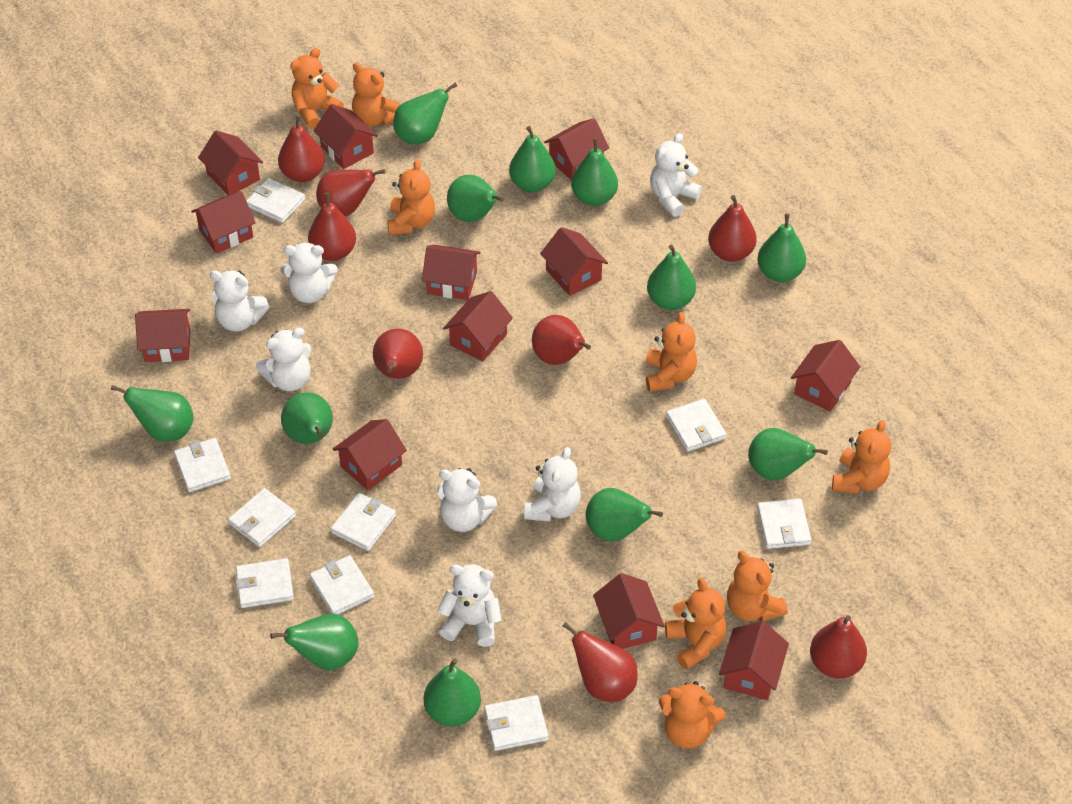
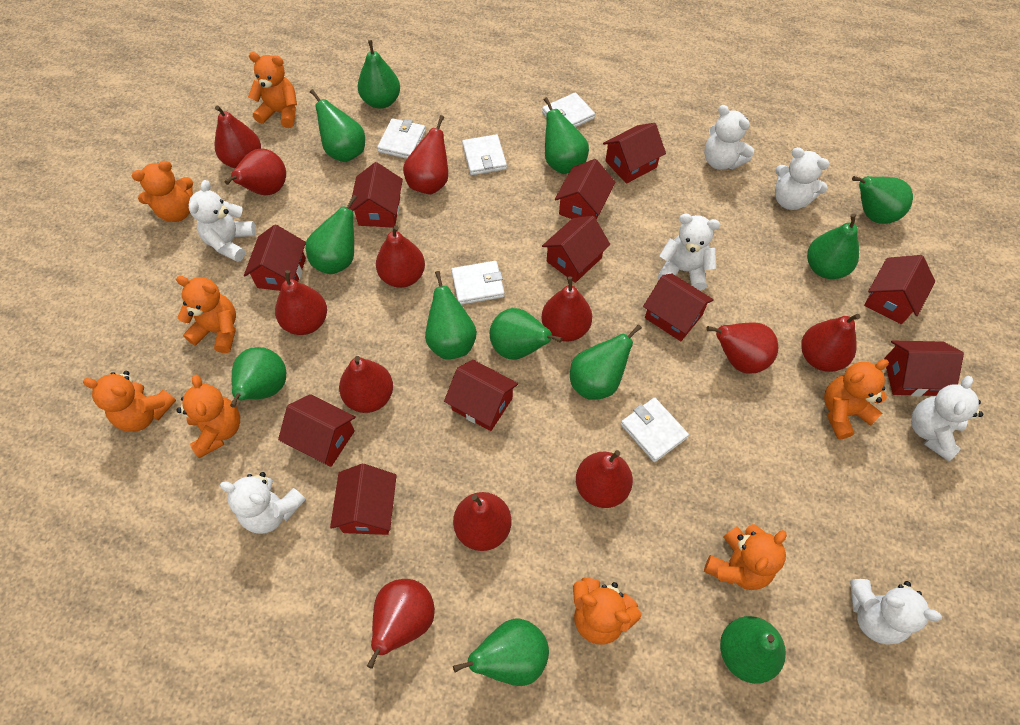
red house: [135,309,190,362] [191,191,256,253] [198,130,263,195] [313,104,378,169] [333,419,407,490] [422,245,480,300] [443,291,513,362] [540,227,608,296] [544,118,609,181] [593,573,664,649] [719,621,789,700] [791,340,860,411] = 12 -> [244,225,306,291] [278,394,356,467] [330,464,397,535] [350,162,403,228] [444,360,518,431] [542,216,610,283] [555,159,616,220] [603,123,666,184] [643,273,714,341] [864,255,935,324] [884,341,964,396] = 11
red pear: [278,115,325,182] [308,192,356,261] [316,169,385,216] [373,329,423,379] [532,315,591,365] [563,622,638,702] [708,195,757,262] [810,615,867,678] = 8 -> [215,105,261,168] [224,148,286,195] [275,270,327,335] [339,356,393,413] [367,579,435,669] [376,225,425,288] [403,115,448,194] [453,492,511,551] [541,276,592,341] [576,450,633,508] [706,322,778,374] [801,314,860,372] = 12
white wallet: [174,438,231,492] [228,488,296,547] [235,558,294,608] [246,178,305,223] [310,555,374,614] [331,493,396,551] [484,695,548,751] [666,399,726,452] [757,499,811,549] = 9 -> [377,118,426,159] [451,261,505,305] [462,134,507,175] [542,92,595,127] [621,397,689,462] = 5

